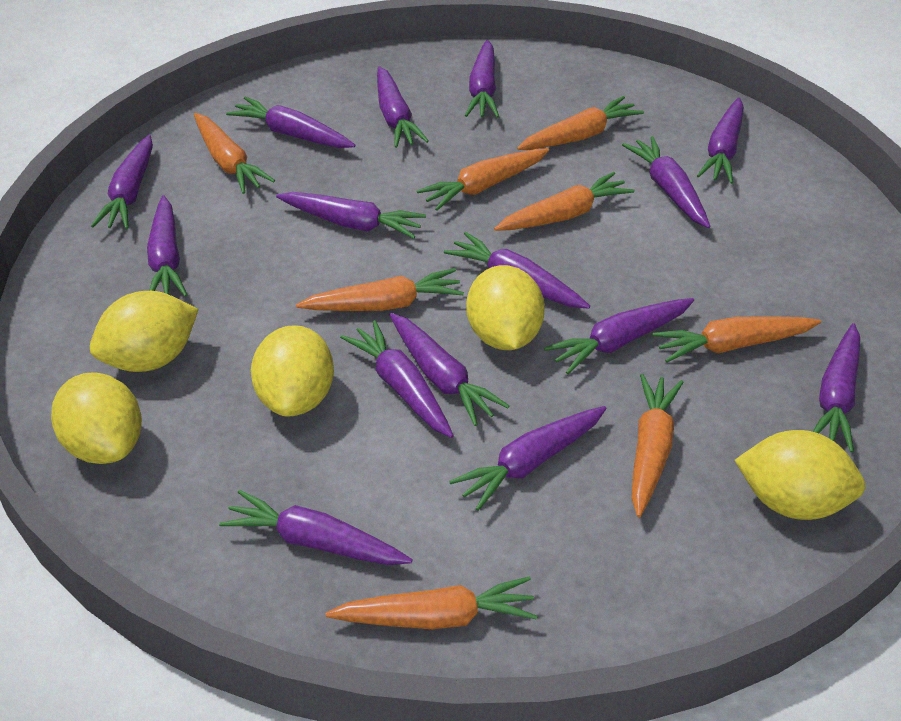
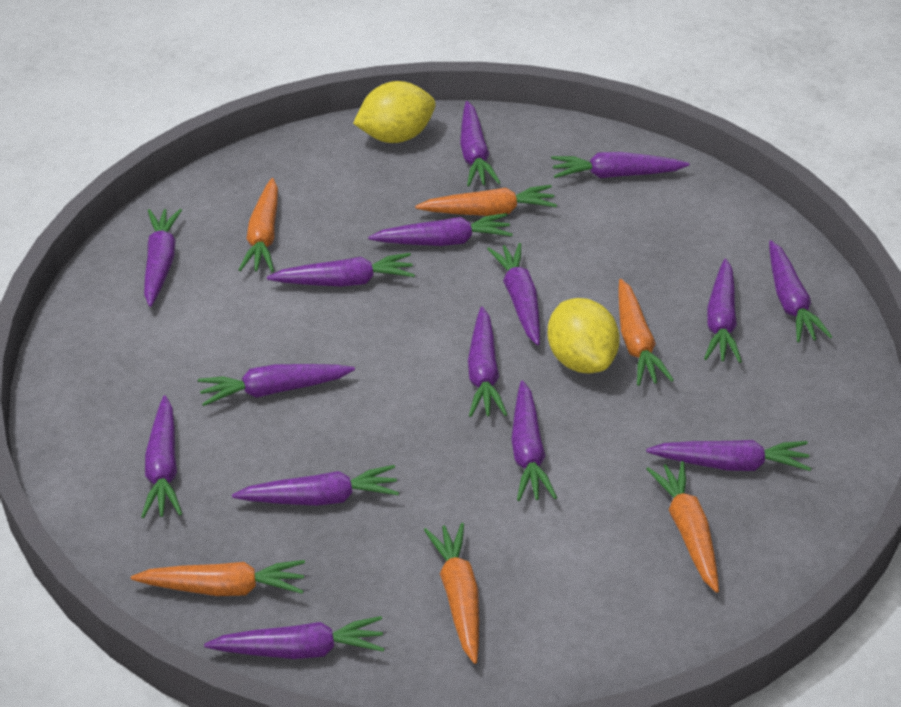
orange carrot: [194,113,275,194] [296,268,464,311] [325,576,537,629] [417,148,549,211] [494,172,635,231] [517,96,644,150] [631,374,684,517] [653,316,821,363] = 8 -> [131,560,305,596] [239,178,278,272] [415,185,557,216] [424,523,479,664] [618,279,674,386] [646,461,719,593] = 6
yellow lemon: [51,372,142,464] [90,291,198,372] [251,325,334,417] [466,265,545,350] [735,430,866,520] = 5 -> [353,81,436,143] [547,298,620,373] = 2

